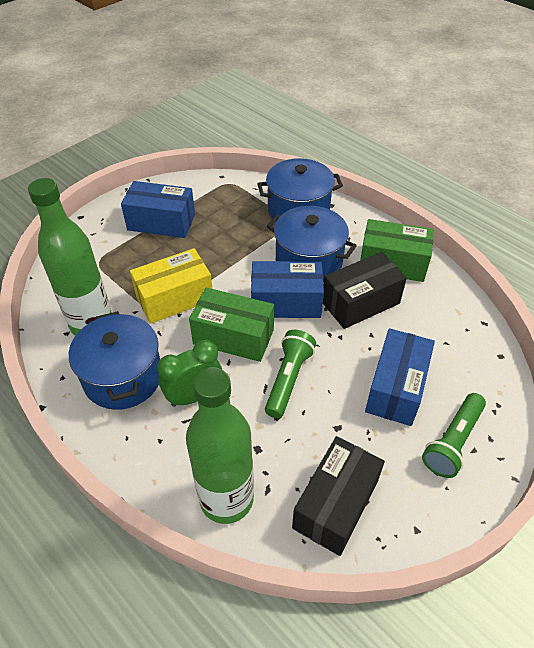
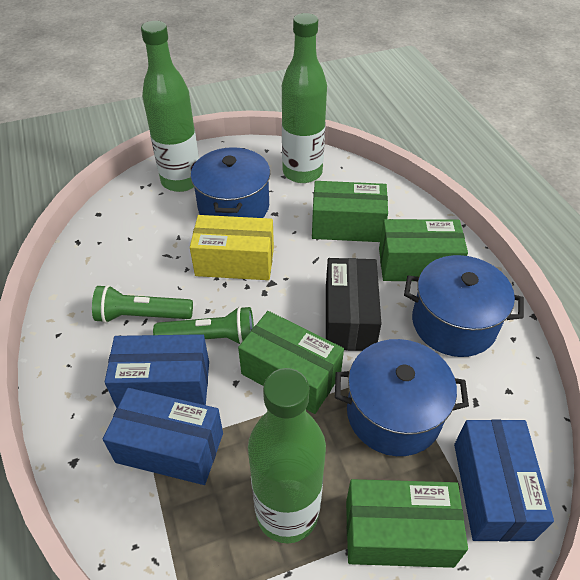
black box: [292,436,385,556] [323,252,407,329] = 2 -> [326,258,381,351] = 1
green bottle: [28,178,112,336] [186,367,254,524] = 2 -> [141,21,199,192] [248,368,326,543] [282,13,327,183] = 3
green box: [189,287,274,362] [360,219,434,282] = 2 -> [238,311,344,414] [312,181,388,242] [346,479,468,568] [379,219,468,281] = 4
green clock: [157,340,222,407] = 1 -> none = 0

